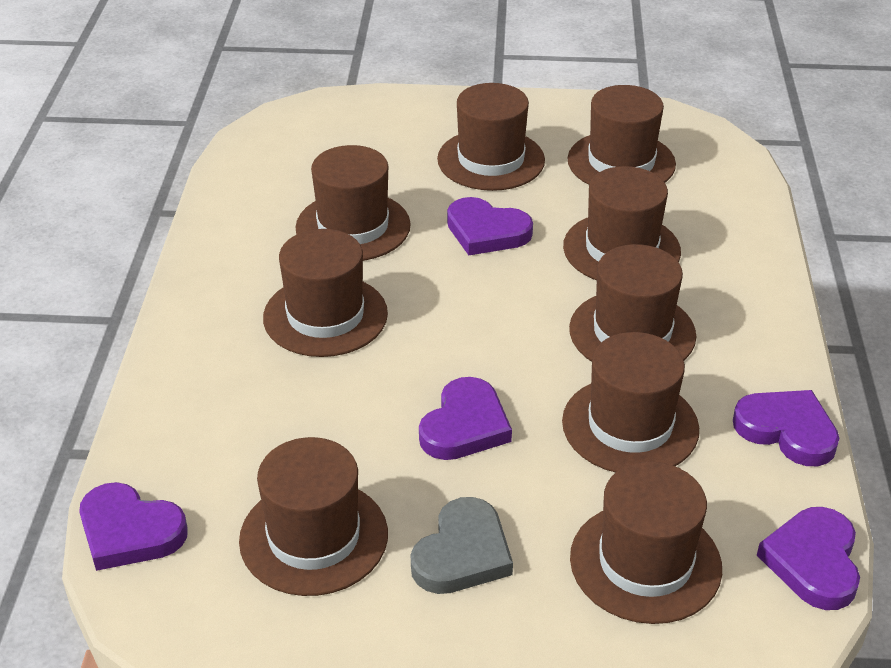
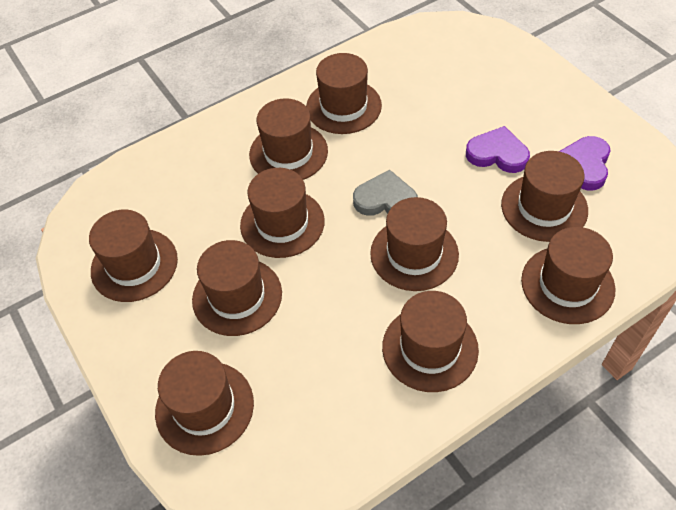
brown hat: [239,437,388,596] [263,229,388,357] [295,145,411,261] [437,83,545,191] [562,332,699,472] [563,166,681,280] [568,85,676,185] [569,244,696,362] [570,461,722,624] = 9 -> [89,209,178,302] [155,351,254,456] [192,240,282,336] [240,168,325,258] [249,98,328,180] [306,53,382,134] [370,197,459,291] [382,291,479,392] [501,151,588,242] [521,227,615,324] = 10
purple heart: [79,482,188,571] [419,377,512,460] [447,197,533,255] [733,390,840,466] [757,507,860,610] = 5 -> [466,126,530,173] [559,136,611,191] = 2

